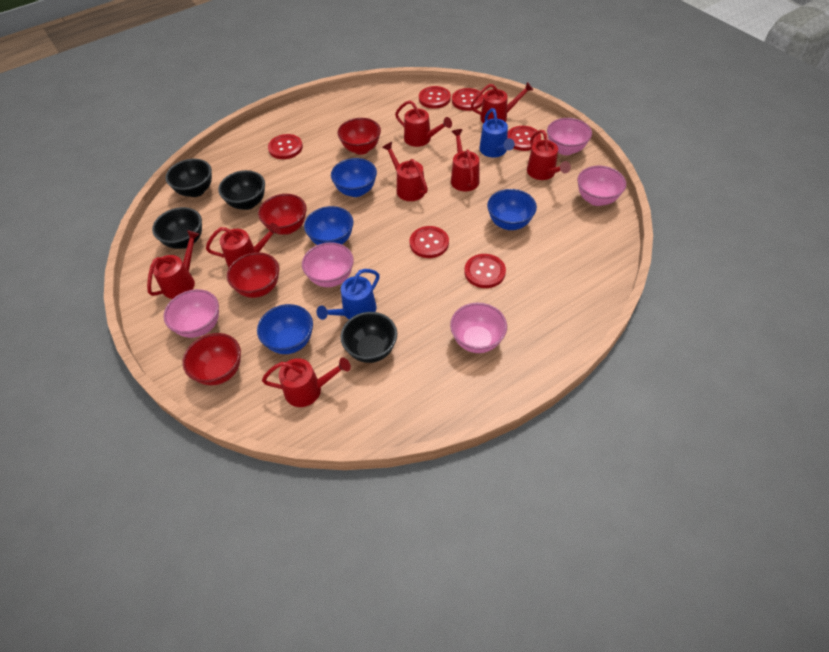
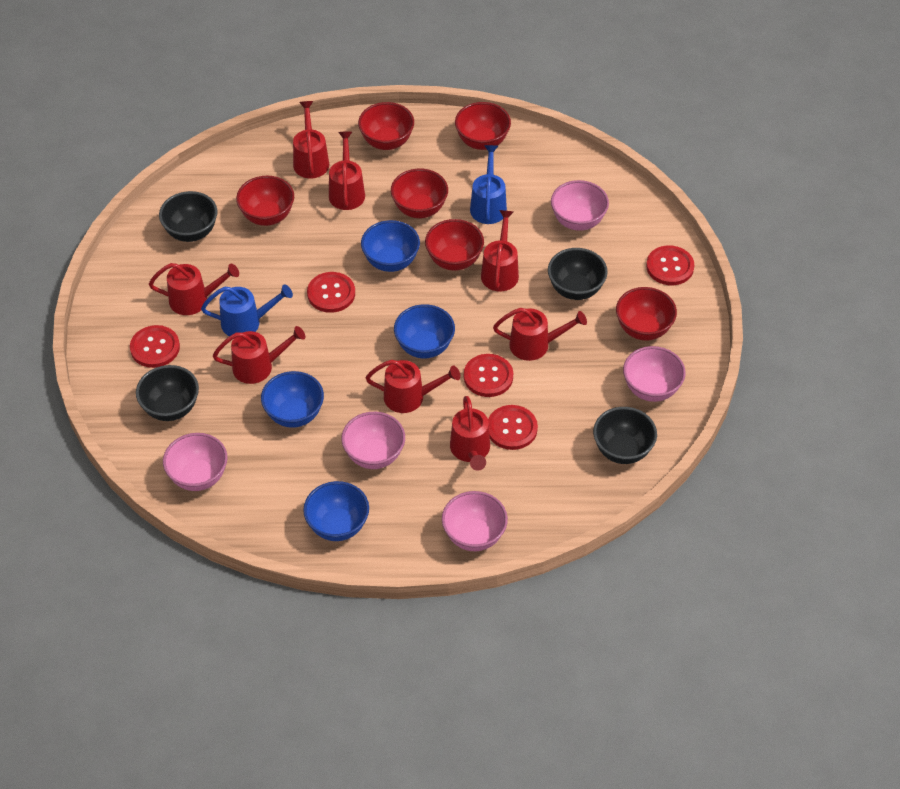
red bowl: [183,333,241,385] [227,252,279,298] [258,194,307,235] [338,118,381,155] = 4 -> [236,176,294,226] [358,102,414,150] [391,169,448,218] [425,219,484,271] [455,102,511,150] [616,287,677,341] = 6
red button: [268,134,303,159] [410,226,449,258] [419,86,451,109] [452,88,484,111] [464,254,506,288] [507,126,541,151] = 6 -> [130,325,180,368] [307,272,355,313] [464,354,513,397] [488,405,538,450] [646,245,694,285] = 5

